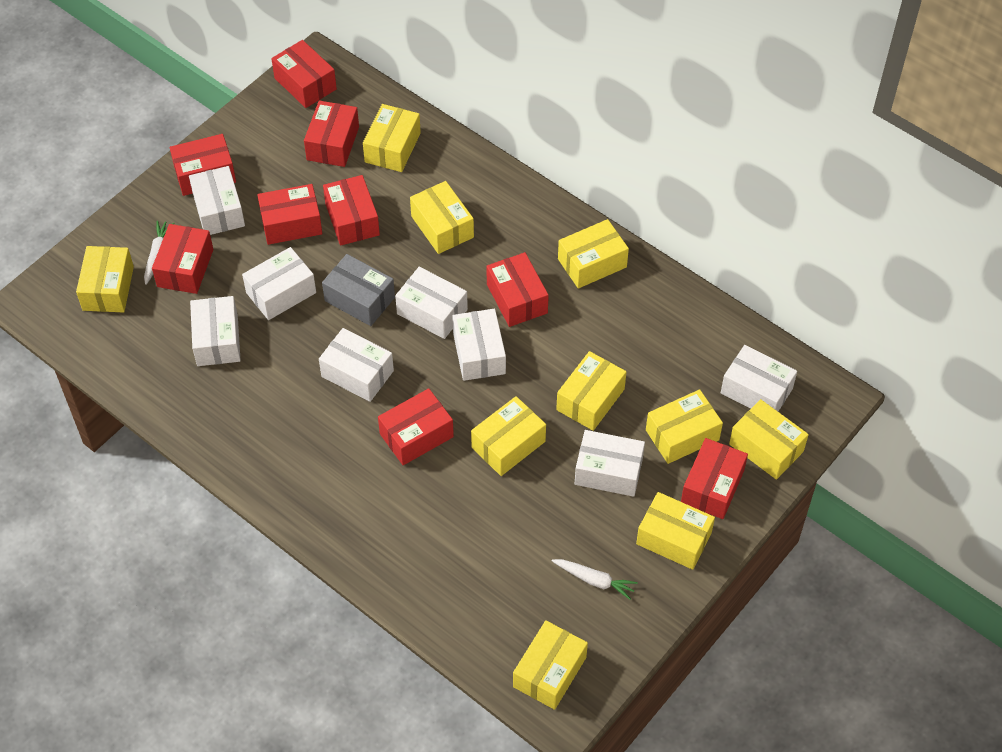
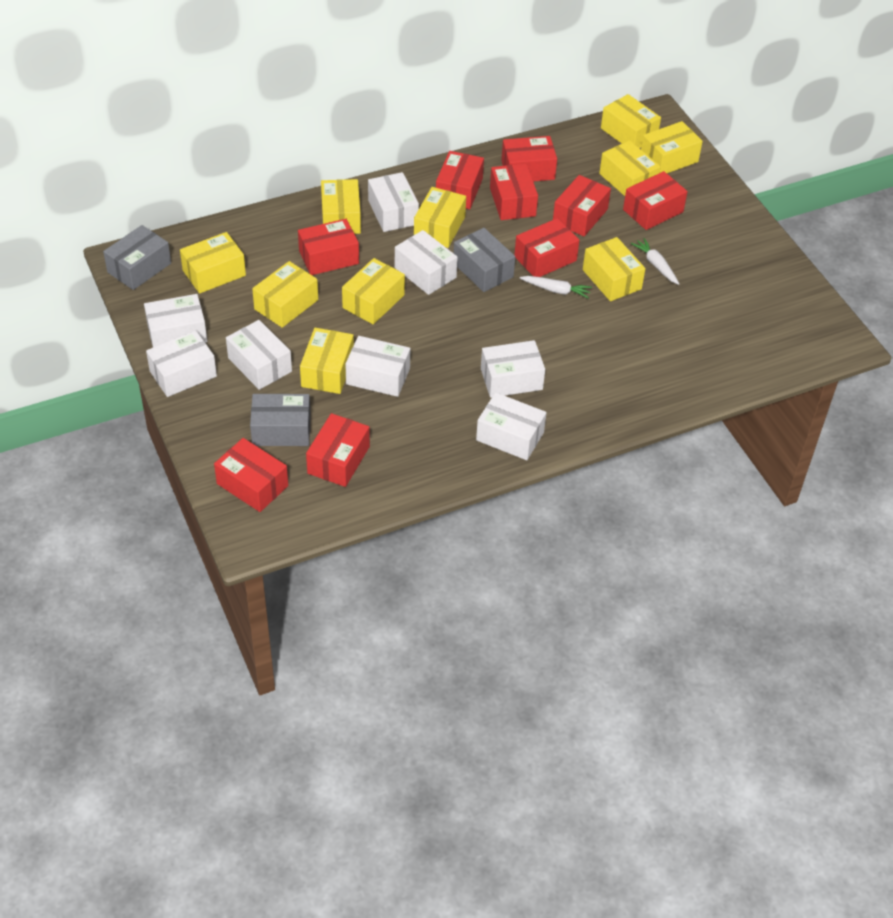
grey box: [322,254,395,326] = 1 -> [103,225,171,290] [250,394,311,446] [453,228,515,292] = 3

